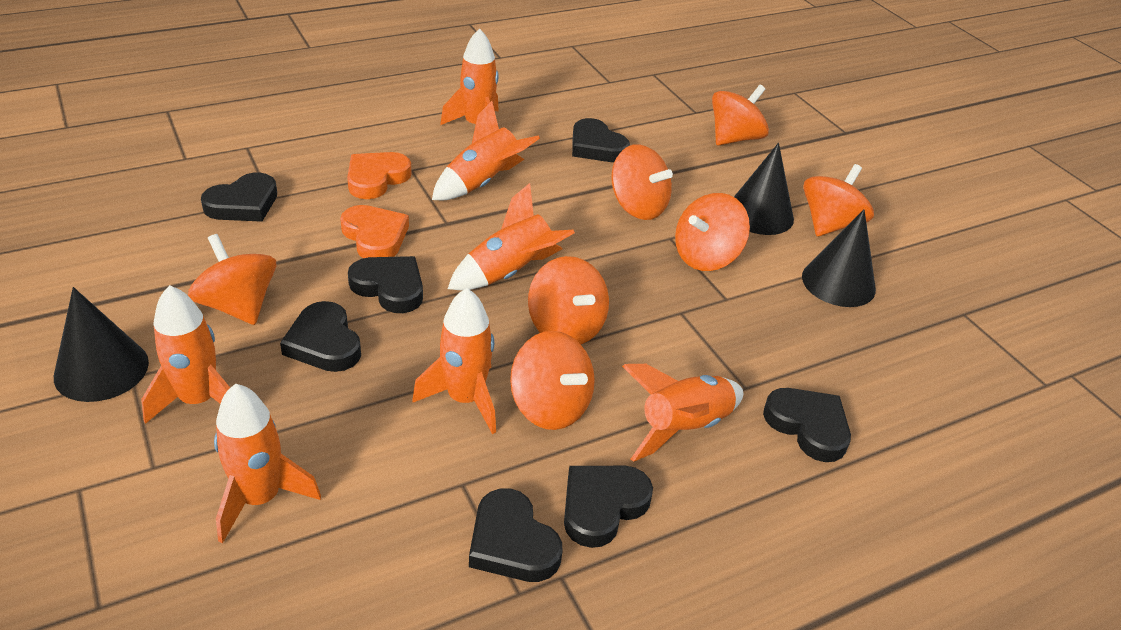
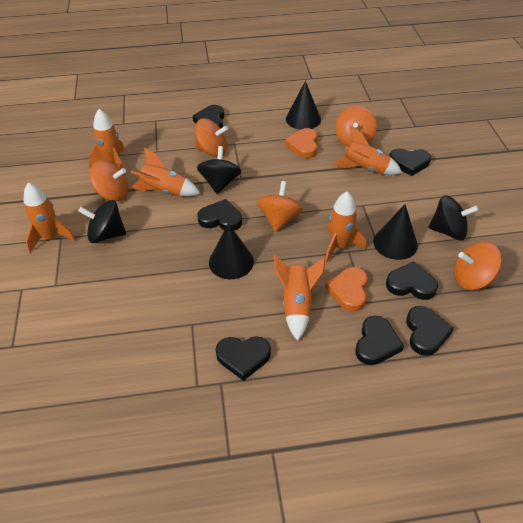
black spinning top: none = 0 -> [78,200,126,243] [197,146,241,194] [429,195,479,240] = 3
orange rocket: [141,285,230,424] [214,384,321,544] [412,288,496,434] [432,101,540,200] [440,28,499,125] [448,183,575,290] [622,364,743,462] = 7 -> [24,182,76,253] [89,109,126,175] [131,148,200,196] [274,255,325,341] [325,191,366,263] [333,126,402,175] = 6
orange spinning top: [188,234,276,325] [510,331,595,430] [528,256,609,344] [612,144,673,220] [675,193,750,271] [712,85,769,145] [804,164,874,236] = 7 -> [89,160,129,201] [195,118,228,157] [257,181,303,232] [335,106,377,147] [454,242,502,290] = 5

